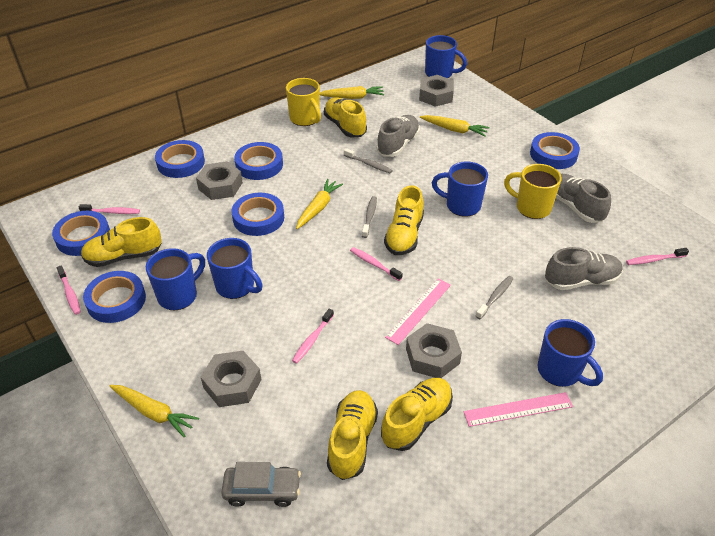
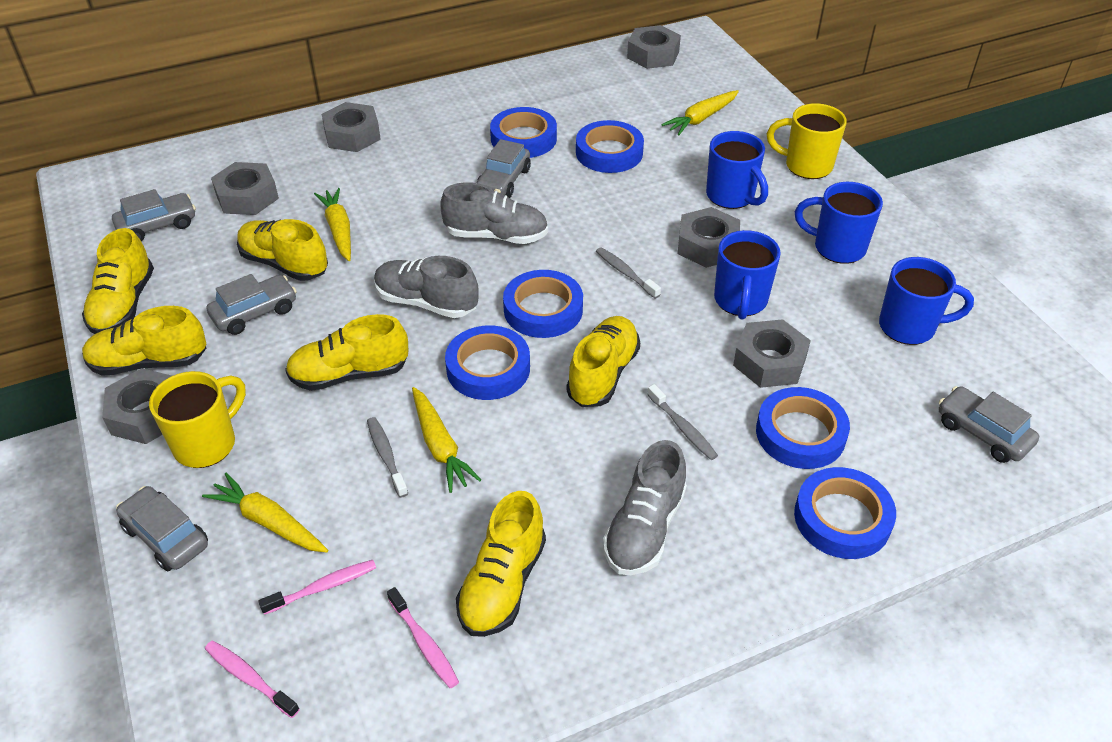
blue mug: [146,248,205,310] [207,238,263,299] [425,35,467,78] [432,161,488,217] [537,319,603,387] = 5 -> [706,131,768,209] [714,230,781,319] [795,182,883,264] [879,257,974,345] = 4
grey car: [221,462,301,507] = 1 -> [112,189,196,241] [116,486,208,571] [207,274,297,335] [477,139,531,198] [939,386,1039,463] = 5
grey nut: [196,161,243,200] [201,351,261,407] [406,323,462,378] [419,75,454,107] = 4 -> [102,368,172,444] [211,162,279,215] [322,102,381,152] [627,25,681,69] [677,207,740,268] [733,319,811,388] = 6
pink ruler: [385,278,451,345] [463,392,573,427] = 2 -> none = 0
pink toothbrush: [56,265,81,315] [79,204,140,214] [292,309,334,364] [350,247,403,281] [626,248,689,265] = 5 -> [205,641,300,718] [258,560,376,615] [387,587,459,688] = 3
yellow shoe: [81,217,162,267] [324,97,367,137] [327,390,378,480] [381,378,453,451] [384,185,424,255] = 5 -> [82,228,154,334] [82,306,206,376] [237,219,328,281] [285,314,408,391] [456,491,546,637] [566,316,640,407] = 6

